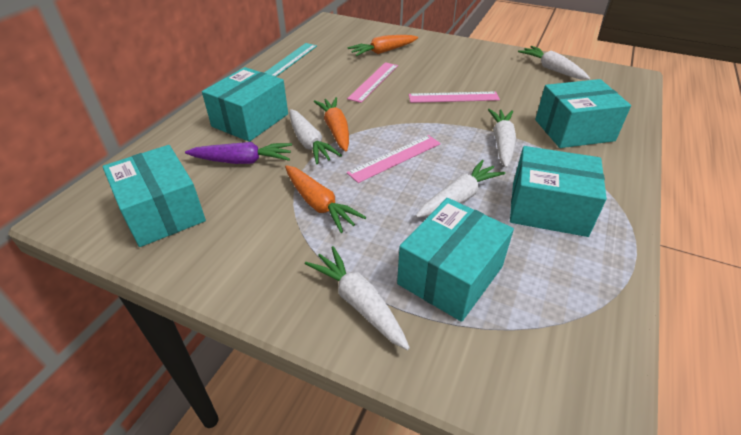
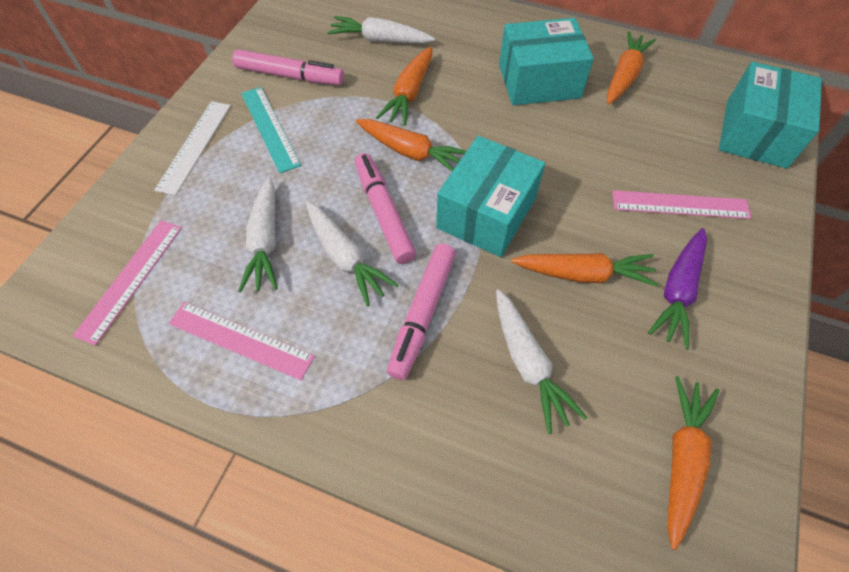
orange carrot: [285,165,366,233] [313,97,349,152] [347,35,418,56] = 3 -> [356,119,466,172] [376,47,432,126] [511,253,659,287] [607,31,656,104] [667,376,719,550] = 5
pink marker: none = 0 -> [232,49,344,85] [355,153,416,264] [387,244,456,380] = 3
turquoise box: [102,145,206,247] [202,67,288,142] [397,198,514,322] [510,146,607,237] [535,79,631,148] = 5 -> [436,136,545,257] [499,18,594,105] [719,62,822,169] = 3
white carrot: [290,109,342,164] [305,246,410,350] [416,160,505,218] [488,109,516,168] [518,46,590,80] = 5 -> [238,177,278,292] [306,202,399,307] [327,16,435,43] [496,289,587,434] = 4
white ruler: none = 0 -> [154,101,231,196] = 1

